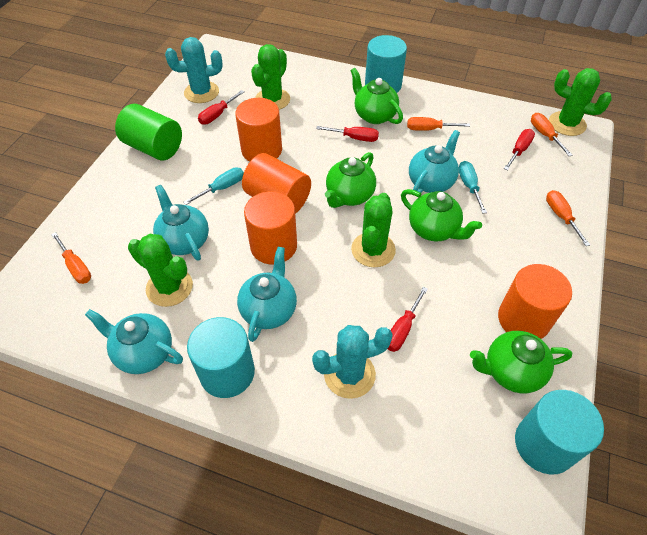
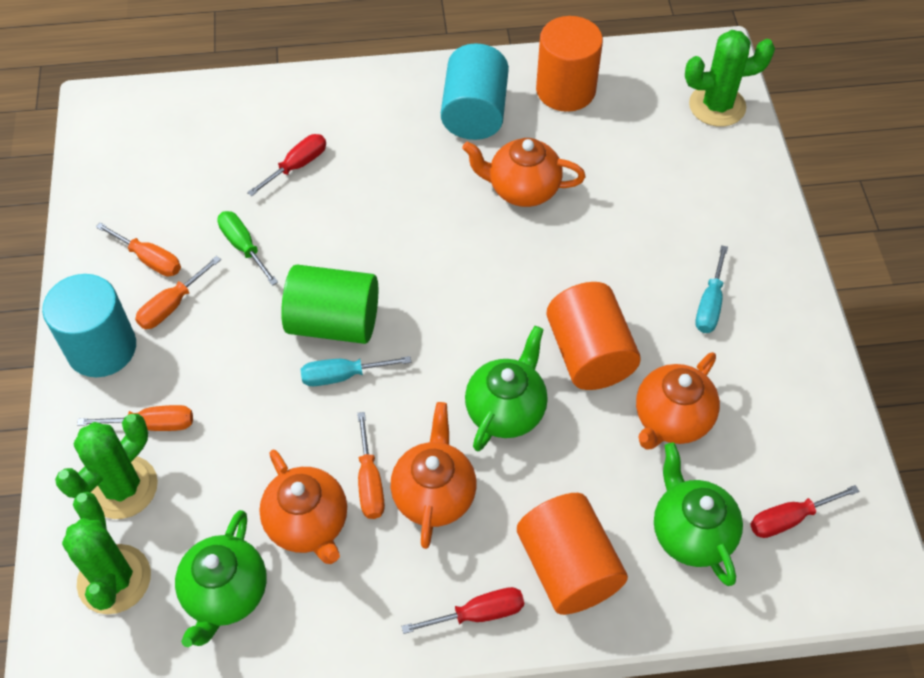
green cactus: [128,234,193,307] [251,44,290,110] [351,193,396,267] [549,68,612,136] = 4 -> [55,414,158,519] [62,492,151,614] [685,30,775,127] = 3
green screwdriver: none = 0 -> [217,211,278,286] = 1
green teapot: [325,152,376,208] [351,68,403,124] [401,189,482,241] [470,331,572,393] = 4 -> [175,510,267,647] [465,326,548,452] [654,443,743,586] = 3
orange cylinder: [235,98,282,162] [242,153,311,214] [244,191,297,264] [498,264,572,339] = 4 -> [517,493,628,615] [536,16,603,112] [546,282,641,390] = 3
orange teapot: none = 0 -> [259,450,347,564] [391,402,477,549] [462,138,585,207] [636,352,720,450] = 4
red screwdriver: [198,90,245,125] [316,126,379,142] [388,287,428,352] [504,129,535,170] = 4 -> [247,134,326,196] [401,587,524,634] [750,485,859,538] = 3
turquoise cactus: [165,37,223,103] [312,325,393,399] = 2 -> none = 0
turquoise cylinder: [187,317,255,398] [365,35,407,93] [515,390,604,475] = 3 -> [42,274,136,377] [441,43,509,140] = 2
turquoise teapot: [85,309,183,374] [153,185,209,261] [237,247,297,342] [409,130,460,193] = 4 -> none = 0

